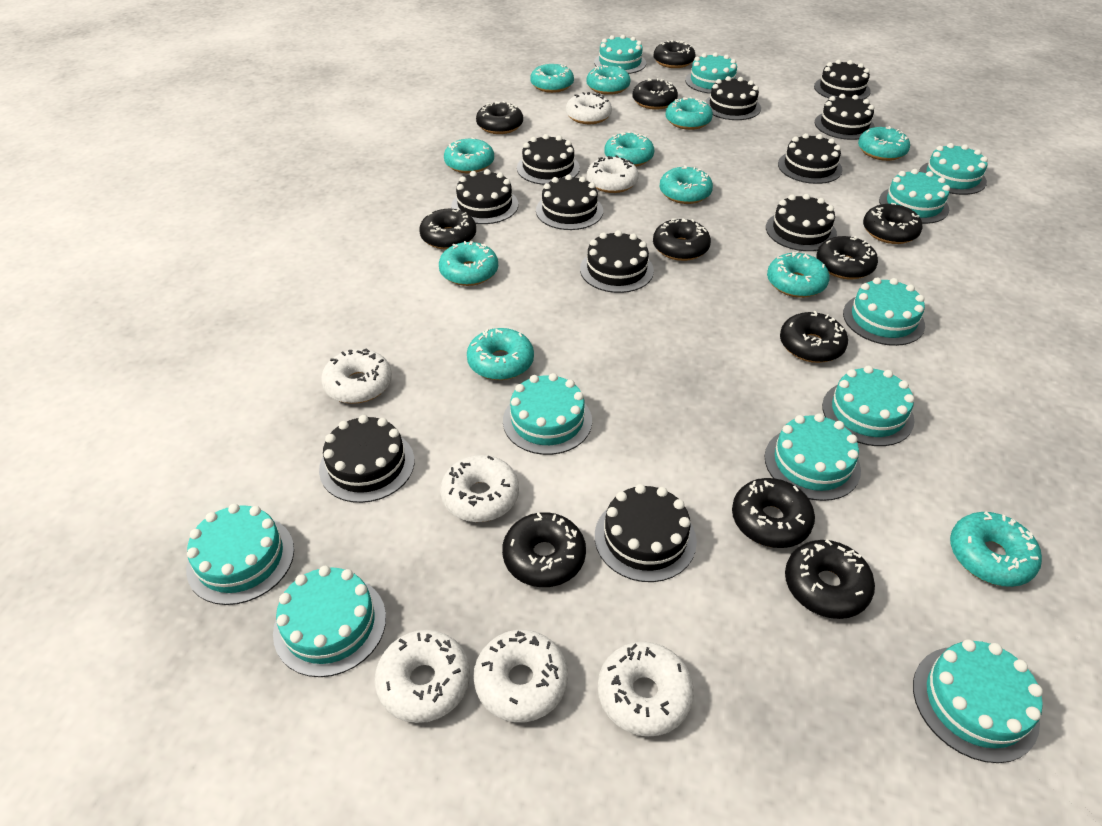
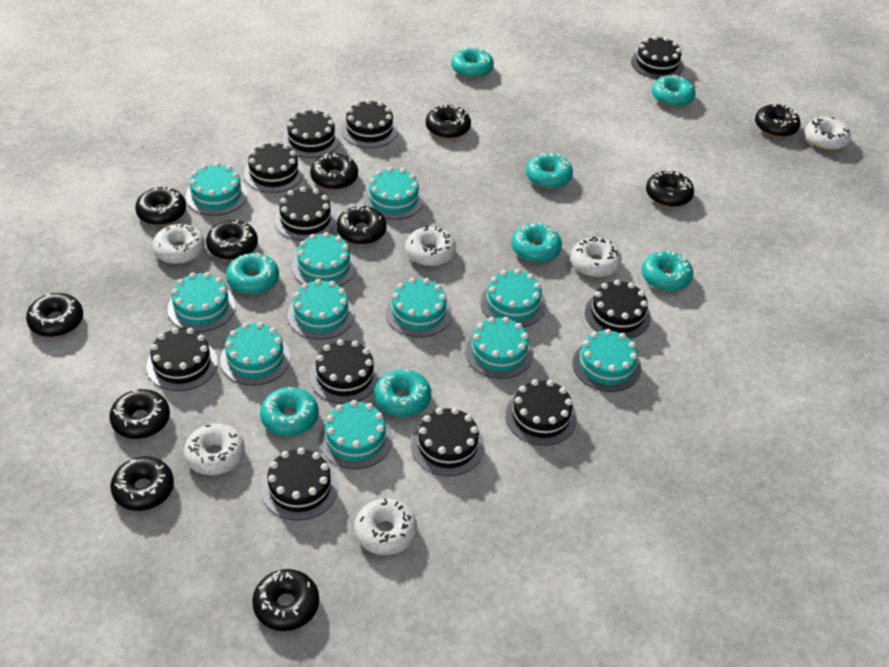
turquoise donut: [439,241,498,286] [444,137,494,173] [467,328,534,380] [530,64,574,93] [587,65,631,95] [605,131,654,167] [660,165,713,204] [666,97,713,130] [767,251,830,298] [858,126,910,161] [950,511,1042,587] = 11 -> [226,252,279,295] [260,387,319,436] [374,369,431,417] [451,46,494,79] [511,222,562,263] [526,153,573,189] [642,251,693,292] [652,75,696,107] = 8
white donut: [321,348,392,404] [375,630,470,723] [440,455,519,522] [473,630,568,722] [566,92,612,124] [587,155,639,193] [598,642,694,737] = 7 -> [152,224,205,264] [184,423,245,475] [354,498,417,555] [405,226,456,267] [571,237,622,277] [805,117,851,151] = 6

